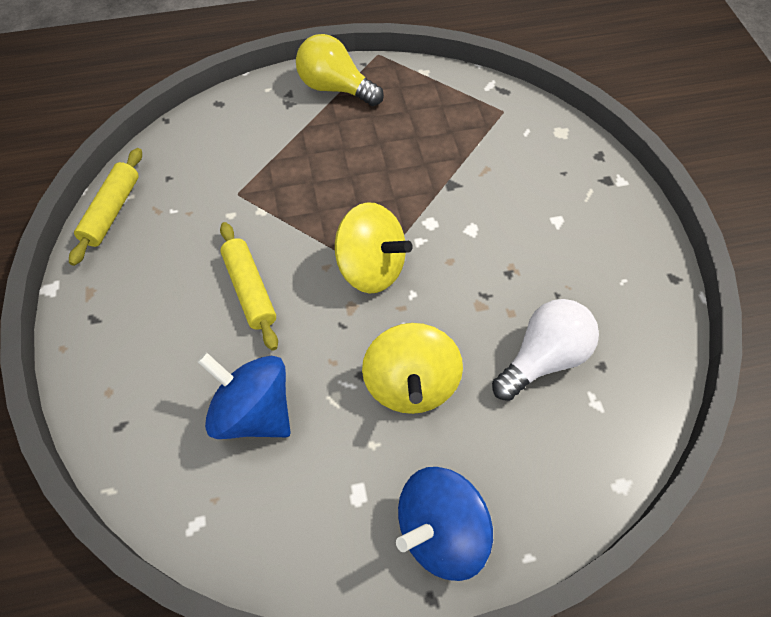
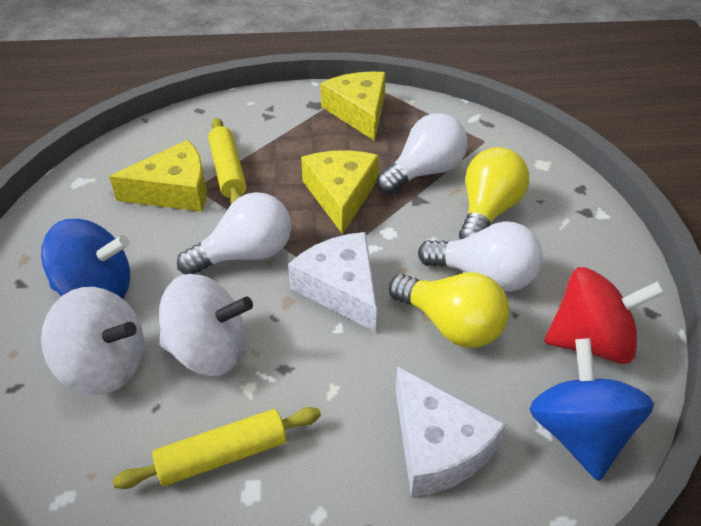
red spinning top: none = 0 -> [544,267,664,364] = 1
white cheese: none = 0 -> [288,232,377,332] [396,366,506,497] = 2
white light bulb: [492,299,599,401] = 1 -> [177,192,291,274] [376,113,468,195] [418,221,543,291] = 3
white spinning top: none = 0 -> [41,287,144,396] [159,274,253,376] = 2
yellow cheese: none = 0 -> [109,140,207,212] [301,150,379,234] [320,72,386,141] = 3
yellow light bulb: [296,34,384,106] = 1 -> [389,272,509,348] [459,147,529,240] = 2
yellow spinning top: [335,202,413,293] [362,323,463,414] = 2 -> none = 0

